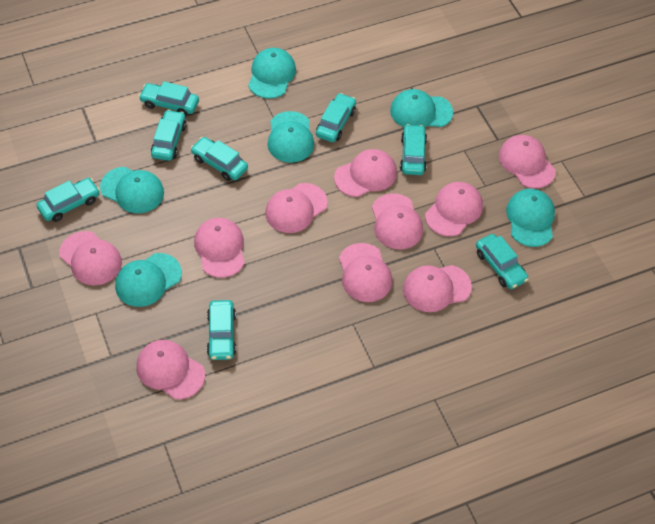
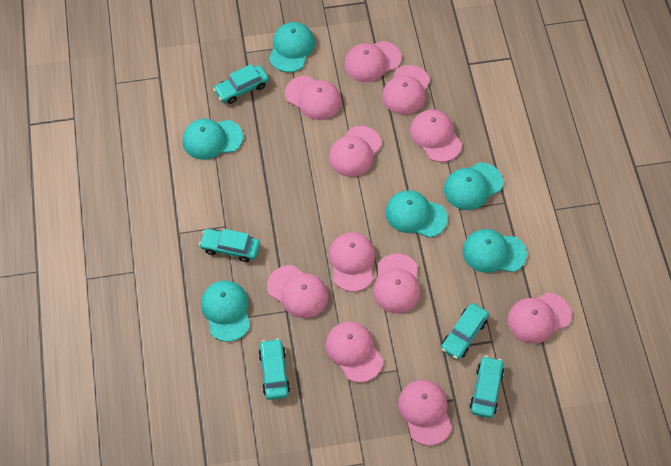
pink cap: [59,231,122,285] [136,340,205,399] [194,218,245,278] [265,183,327,233] [334,149,397,197] [339,243,392,302] [372,193,423,250] [403,265,472,312] [425,182,483,236] [499,135,556,188] = 10 -> [267,265,328,318] [285,76,342,120] [325,322,383,383] [329,126,382,177] [329,232,375,292] [344,41,401,82] [373,254,421,313] [382,65,430,115] [398,380,452,446] [410,109,462,162] [507,292,571,344] = 11
turquoise car: [37,178,100,222] [139,81,199,116] [151,110,186,161] [191,137,248,181] [207,300,236,360] [316,93,356,142] [400,124,427,175] [476,234,529,289] = 8 -> [199,229,260,262] [213,64,269,104] [258,338,290,400] [441,303,489,360] [470,356,504,418] = 5

